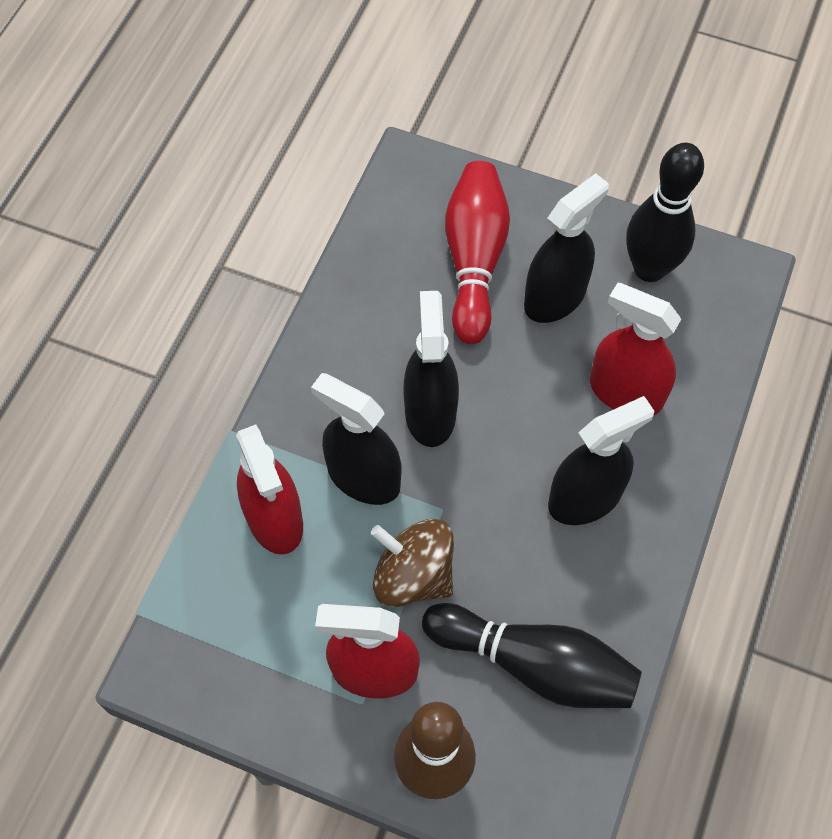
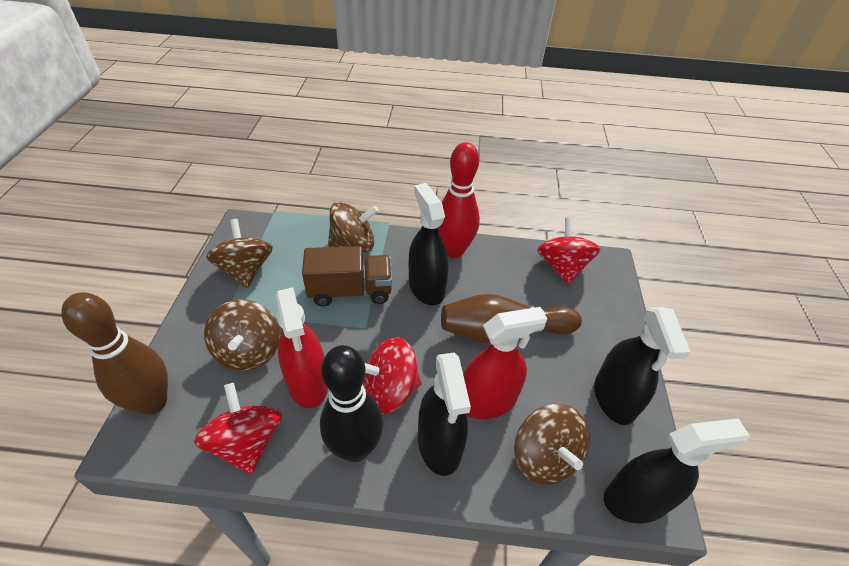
black bowling pin: [422,603,642,708] [626,143,704,282] = 2 -> [320,345,383,462] = 1
brown bowling pin: [394,702,476,799] = 1 -> [61,292,168,415] [441,294,582,344] = 2
brown spinning top: [371,519,454,607] = 1 -> [204,299,280,371] [206,219,273,288] [328,202,379,252] [514,404,590,484] = 4
brown truck: none = 0 -> [302,246,392,307] = 1
red spinning top: none = 0 -> [194,383,282,475] [363,337,422,414] [537,217,600,285] = 3
red spray bottle: [236,424,303,554] [315,604,420,699] [590,283,681,416] = 3 -> [276,287,328,408] [463,307,548,419] = 2

